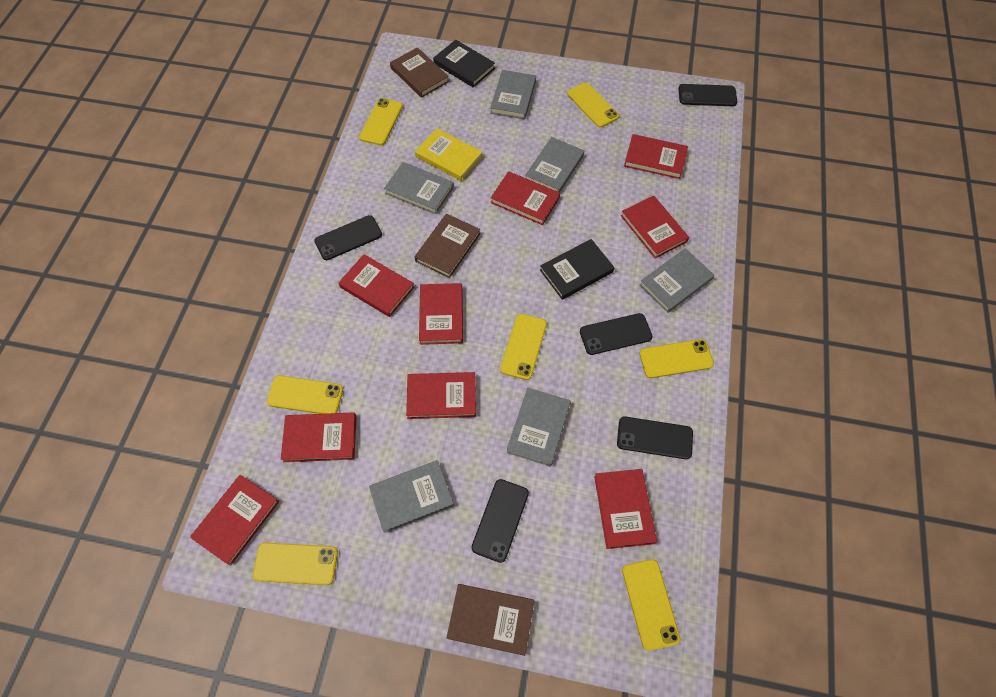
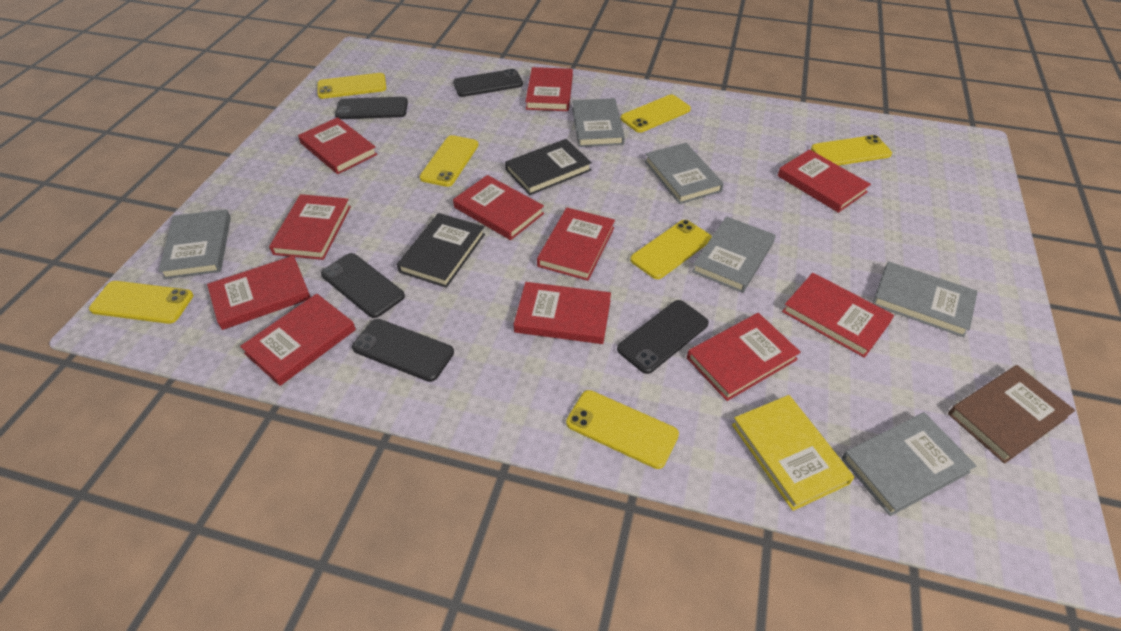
brown book: [390,47,449,98] [414,214,480,278] [447,584,534,656] = 3 -> [948,365,1075,464] = 1
red book: [190,475,279,566] [281,412,357,462] [338,254,414,317] [406,372,476,419] [419,283,463,345] [491,171,560,225] [594,469,657,549] [621,196,689,259] [624,134,688,179] = 9 -> [207,255,311,330] [240,294,356,386] [269,194,351,260] [298,117,377,174] [453,175,544,240] [514,282,611,344] [525,67,573,111] [537,208,615,281] [687,313,801,401] [778,149,871,213] [782,273,894,358] = 11

